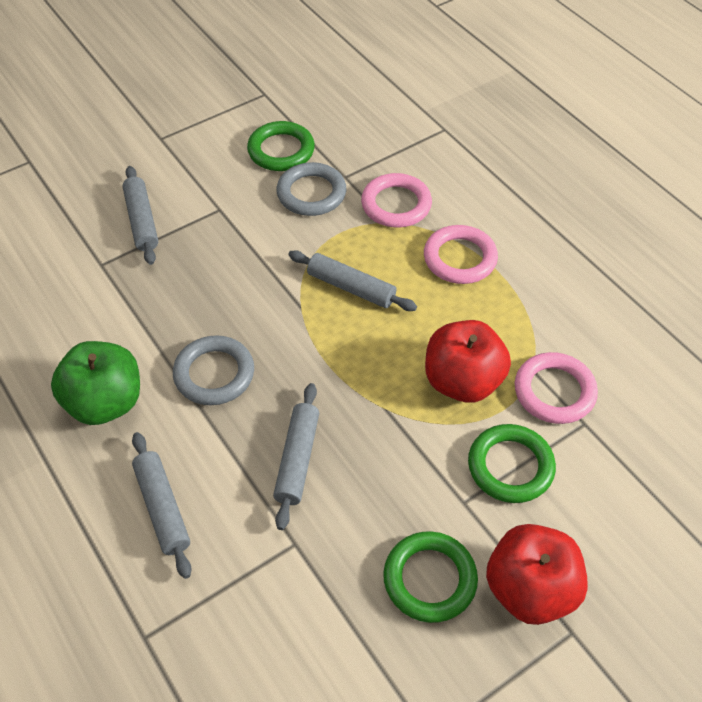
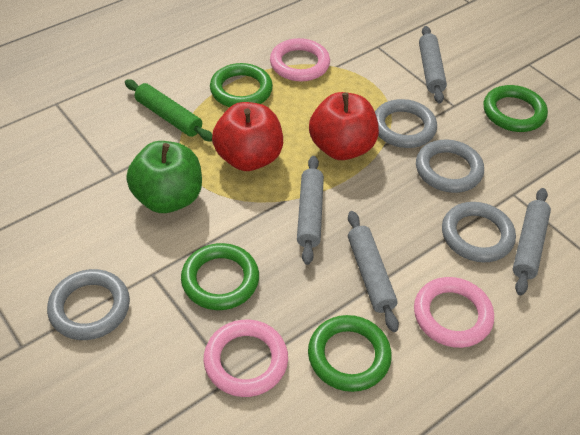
green ring: [247,121,315,171] [383,531,478,623] [468,424,556,503] = 3 -> [181,243,259,310] [210,63,273,107] [308,315,392,392] [484,85,548,132] = 4
green rolling pin: none = 0 -> [125,79,213,142] = 1
grey ring: [173,335,254,405] [276,162,346,216] = 2 -> [47,269,130,340] [375,99,437,148] [416,140,484,193] [442,202,516,262] = 4

